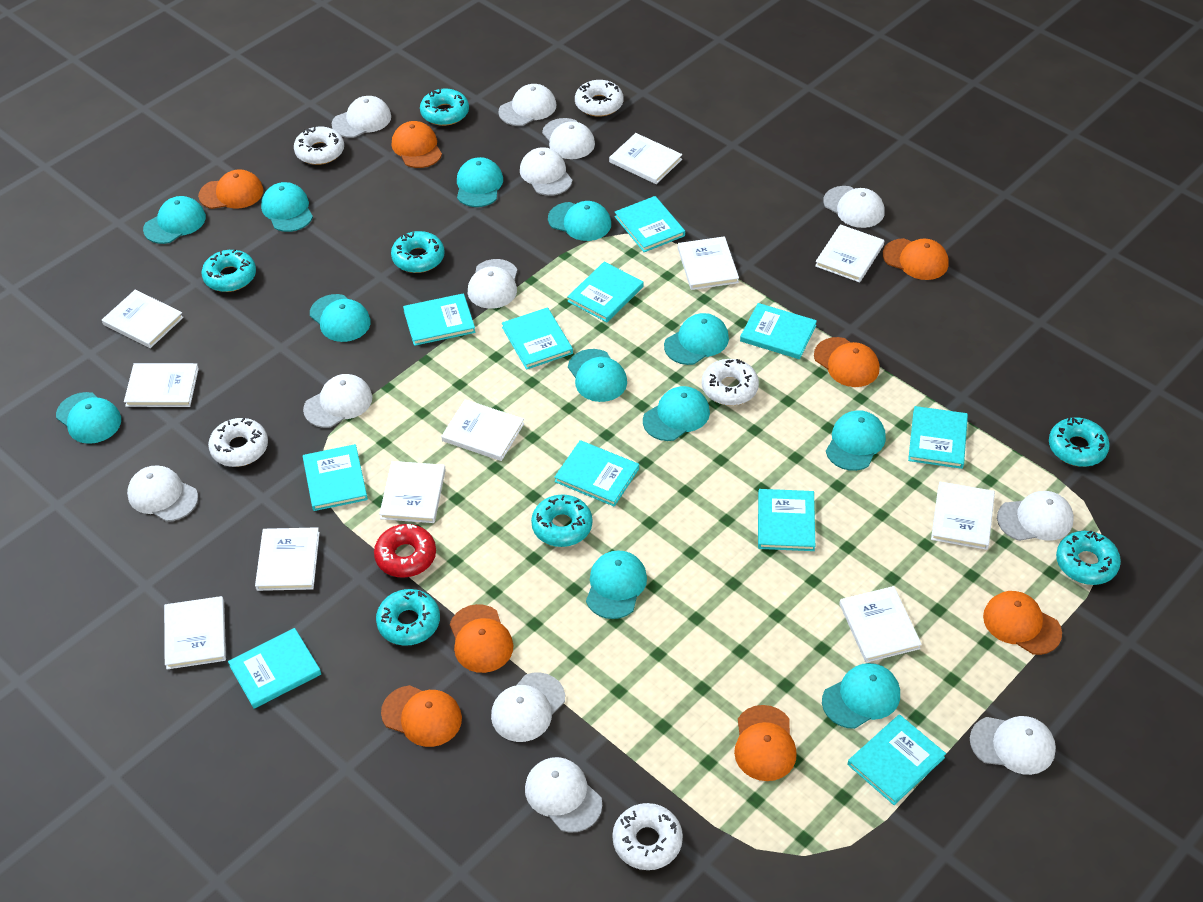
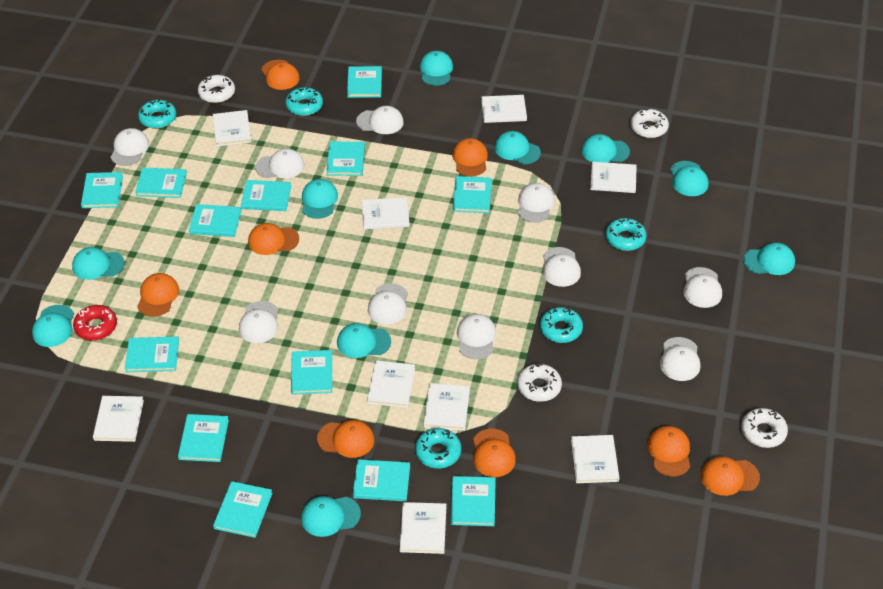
turquoise book: [228,628,321,709] [303,444,368,511] [403,293,476,346] [502,307,573,370] [554,440,639,507] [567,262,644,322] [615,196,685,252] [740,303,817,359] [758,489,815,551] [848,714,946,805] [908,406,968,469] = 11 -> [81,172,123,208] [125,337,179,372] [135,168,187,198] [178,414,229,462] [189,204,241,237] [213,481,272,538] [241,180,291,211] [291,350,332,395] [327,142,365,176] [347,66,382,98] [353,459,410,501] [451,476,496,526] [453,176,492,213] = 13
turquoise cap: [56,392,121,444] [143,196,206,244] [261,182,313,232] [310,294,371,342] [457,157,503,207] [548,201,611,241] [568,349,627,402] [586,550,647,619] [643,386,710,441] [664,313,729,365] [822,663,900,729] [826,410,886,471] = 12 -> [32,305,74,347] [72,247,124,280] [301,496,361,537] [302,179,338,219] [337,323,391,358] [420,51,453,86] [494,131,541,164] [581,134,630,163] [670,161,709,196] [743,243,795,275] = 10
turquoise donut: [201,249,256,292] [376,589,440,646] [391,231,444,273] [420,89,469,126] [531,494,592,547] [1049,417,1110,467] [1056,531,1121,585] = 7 -> [138,100,176,129] [285,87,323,116] [415,428,461,468] [540,307,583,343] [605,218,647,251] = 5
white book: [102,290,184,348] [124,363,199,407] [164,596,226,669] [255,527,320,591] [379,461,446,523] [441,399,524,461] [609,133,682,184] [678,236,739,290] [815,224,884,283] [839,586,922,663] [931,482,995,550] = 11 -> [93,396,144,442] [213,110,251,146] [362,197,410,230] [367,360,415,408] [400,502,446,554] [424,383,470,431] [481,95,527,123] [571,435,619,483] [590,162,637,193] = 9
white cap: [127,466,198,521] [303,374,372,428] [332,96,391,138] [468,259,517,309] [491,672,565,742] [499,84,556,126] [520,147,572,196] [525,757,602,833] [542,118,595,159] [823,186,884,228] [970,716,1056,775] [997,491,1074,541] = 12 -> [110,128,149,166] [239,301,278,343] [255,149,304,178] [356,106,404,134] [368,283,408,325] [457,314,496,359] [518,183,555,223] [543,247,581,287] [660,337,700,381] [683,267,722,308] = 10
white donut: [208,418,268,467] [294,127,344,165] [575,80,623,117] [612,803,683,870] [702,359,759,406] = 5 -> [198,75,235,103] [517,363,562,402] [630,108,669,138] [741,408,788,448] = 4

